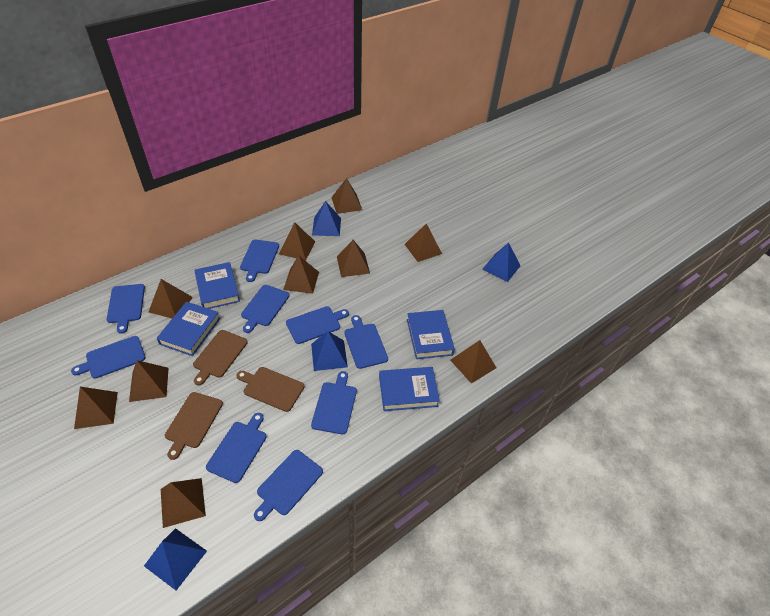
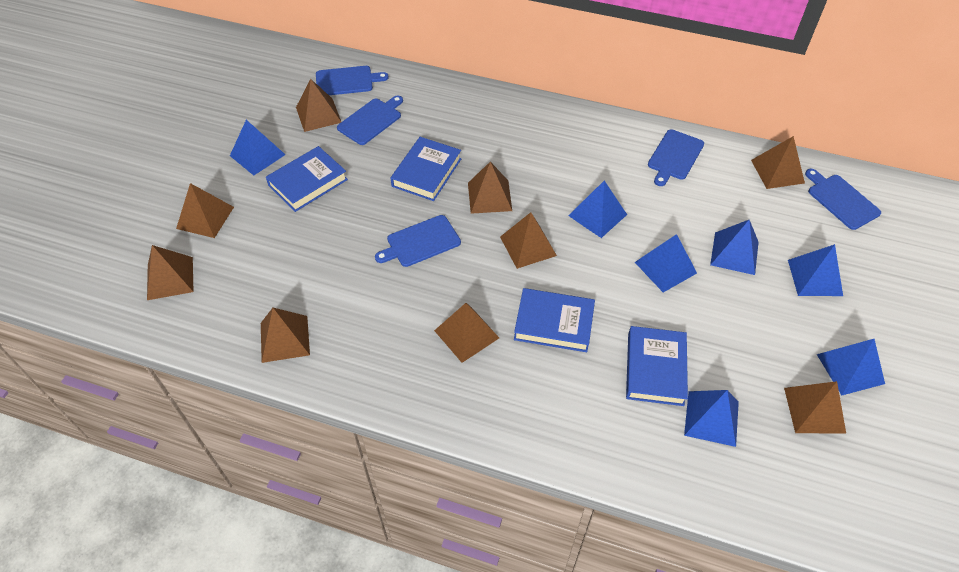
blue cutting board: [71,336,145,379] [107,284,145,334] [206,413,266,483] [240,239,279,282] [241,285,290,333] [254,450,323,521] [286,306,349,344] [311,371,357,434] [344,315,388,369] = 9 -> [316,66,389,95] [337,95,403,145] [375,215,461,267] [648,129,704,186] [805,169,881,230] = 5
blue pyramid: [144,528,207,590] [311,331,348,371] [312,201,341,236] [482,242,521,282] = 4 -> [230,120,286,175] [568,181,627,238] [635,234,697,292] [684,390,739,447] [710,220,759,275] [788,244,843,296] [817,339,885,396] = 7
brown cutting board: [165,392,223,460] [193,330,248,386] [237,367,304,412] = 3 -> none = 0
brown pyramid: [74,387,118,429] [129,360,169,402] [149,279,193,318] [161,478,206,528] [279,222,315,260] [283,256,319,294] [331,178,362,214] [337,240,370,277] [404,223,442,262] [450,340,496,384] = 10 -> [147,245,194,300] [176,183,234,238] [261,308,310,363] [296,79,341,132] [434,303,499,363] [468,162,512,214] [500,212,557,269] [751,136,805,189] [784,381,846,434] = 9

